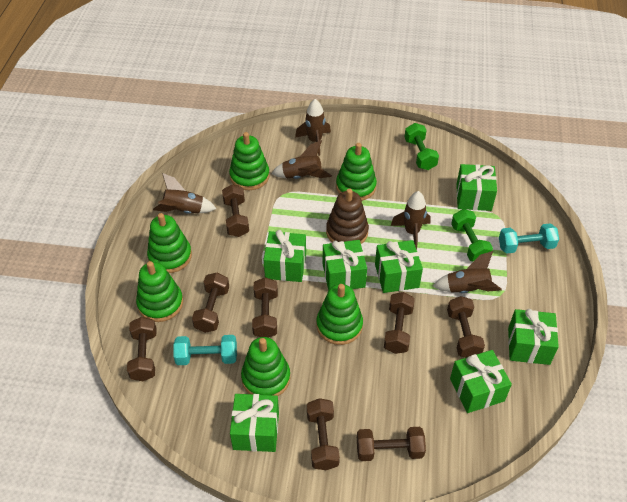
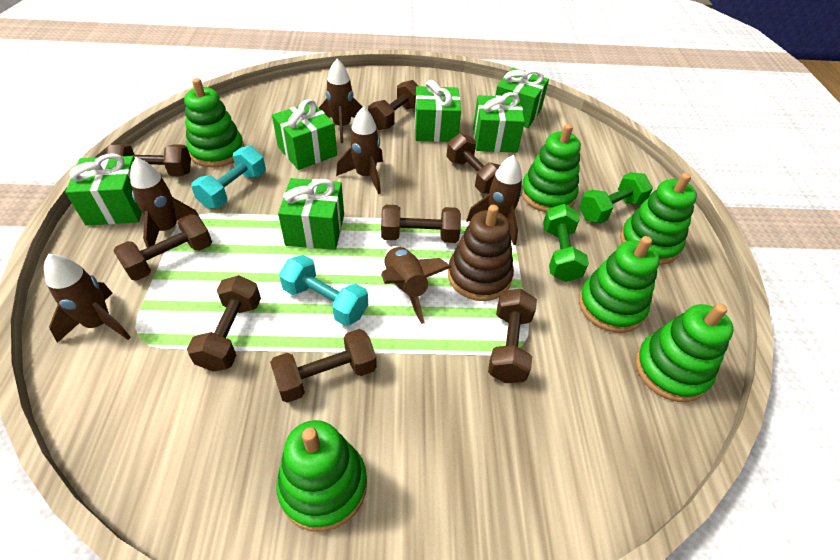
brown rocket: [153,173,216,214] [271,140,332,179] [295,99,331,156] [391,191,431,250] [433,251,502,293] = 5 -> [44,254,131,343] [130,157,199,248] [319,59,363,143] [336,107,383,194] [381,246,451,324] [466,155,523,245] = 6
green gift: [230,394,279,452] [263,230,306,282] [323,240,367,291] [375,240,423,293] [450,350,512,413] [456,164,497,211] [508,309,559,365] = 7 -> [65,153,142,226] [272,99,337,170] [278,178,344,250] [415,80,461,142] [473,92,525,153] [495,68,549,128] = 6

